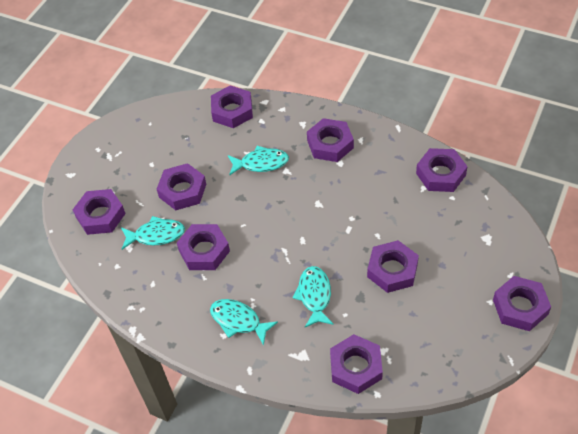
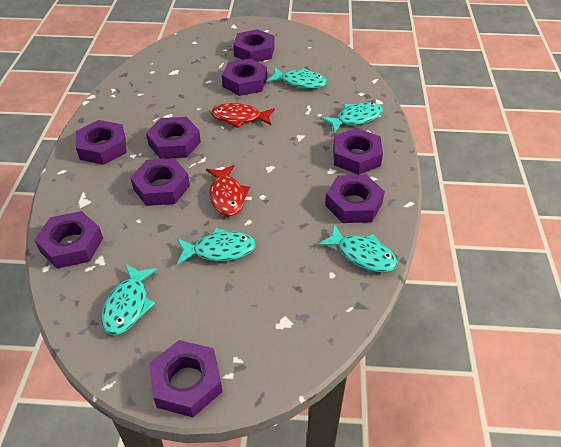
red fish: none = 0 -> [206,165,250,216] [211,103,275,128] = 2
turquoise fish: [121,216,185,250] [210,299,278,346] [228,146,289,176] [292,266,334,327] = 4 -> [101,264,158,335] [177,228,256,265] [267,67,327,89] [318,224,398,272] [321,102,383,133] = 5

